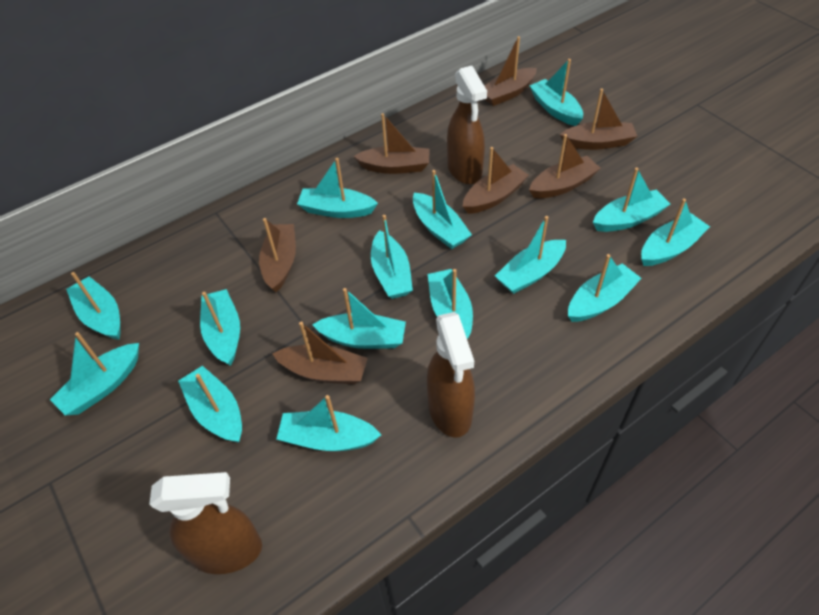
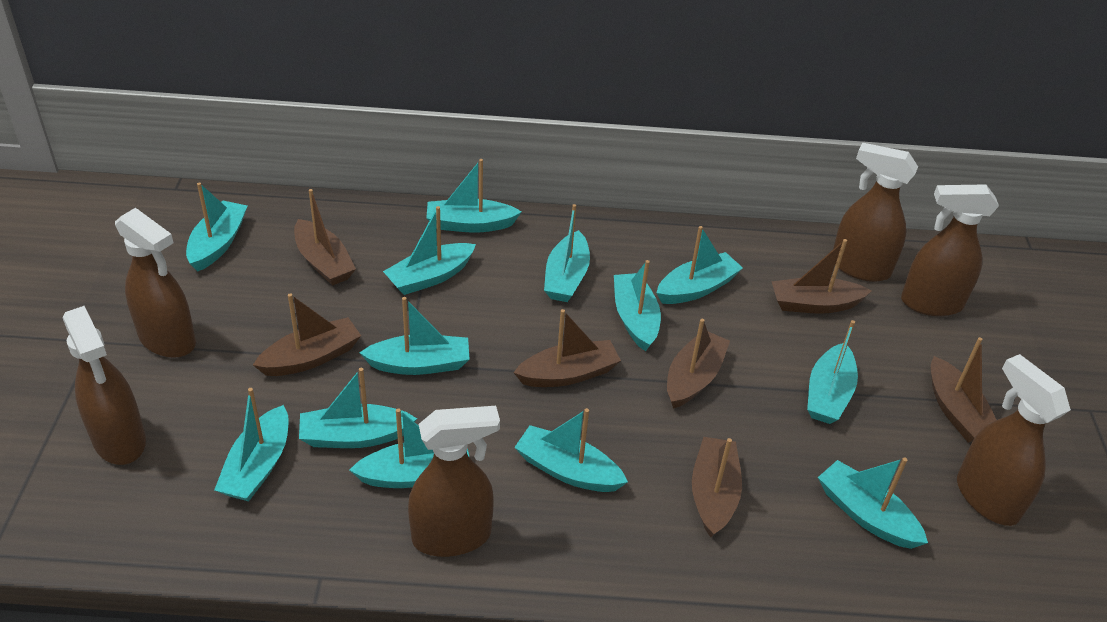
brown spray bottle: [149,472,262,574] [427,312,475,438] [447,66,487,184] = 3 -> [63,306,146,465] [115,208,196,358] [408,406,500,557] [833,143,918,282] [901,184,999,316] [957,354,1071,526] = 6
turquoise boat: [50,332,139,415] [66,272,120,340] [178,366,242,443] [200,289,240,366] [277,395,381,451] [297,158,378,218] [312,288,406,349] [371,215,413,299] [413,170,472,249] [428,269,473,339] [495,216,566,294] [529,59,583,126] [568,254,642,322] [593,168,670,232] [641,198,710,266] = 15 -> [186,183,247,271] [214,388,289,501] [299,368,417,448] [350,408,470,488] [360,297,470,375] [383,206,476,295] [426,159,522,233] [514,408,628,492] [544,204,590,302] [614,260,661,352] [656,226,743,304] [807,320,858,424] [818,457,928,549] = 13

